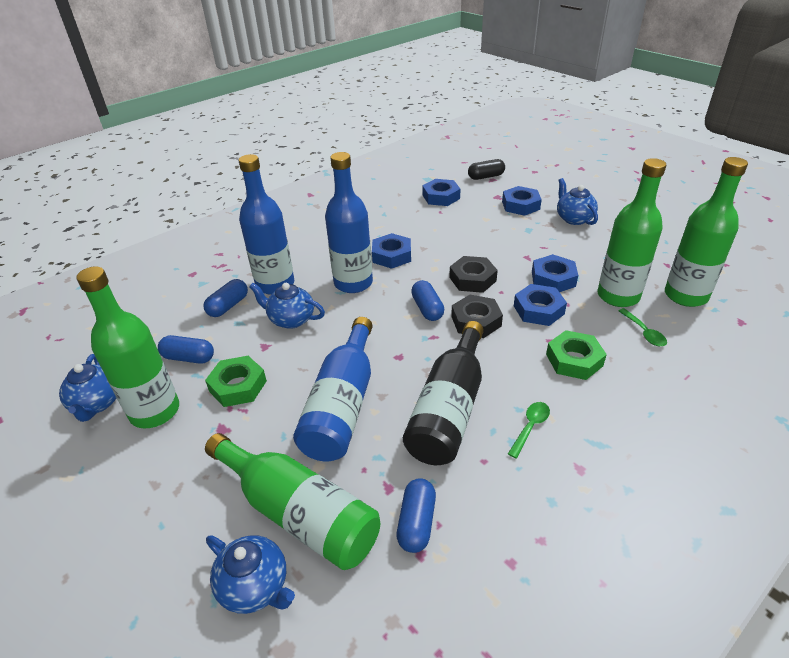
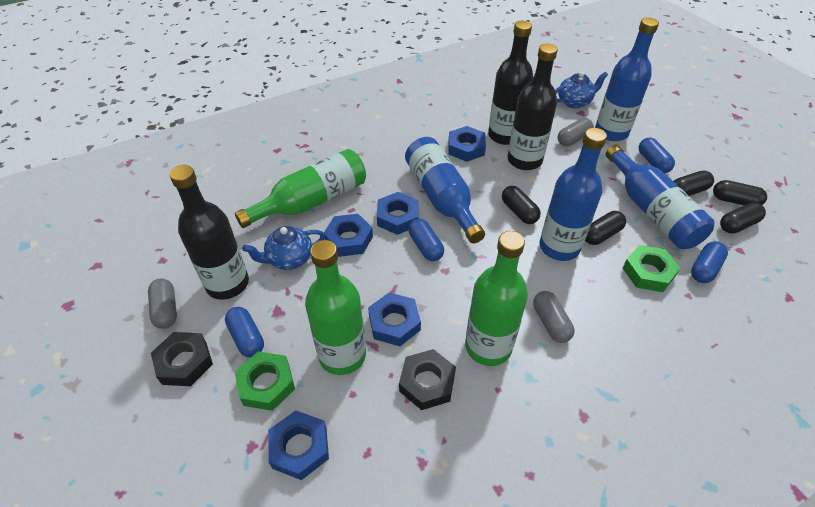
black bottle: [403,321,484,465] = 1 -> [169,165,249,300] [488,21,534,145] [507,44,558,170] = 3
black capsule: [468,159,505,180] = 1 -> [502,186,541,224] [585,211,626,245] [673,170,714,196] [713,180,767,205] [720,202,766,233] = 5
blue bottle: [238,154,294,295] [293,317,373,461] [325,152,373,293] = 3 -> [405,137,485,243] [540,128,607,261] [595,17,659,141] [606,145,715,249] = 4
blue teapot: [59,354,116,422] [206,535,295,614] [249,283,325,329] [557,178,598,225] = 4 -> [243,226,325,270] [555,71,608,109] = 2
green bottle: [76,266,179,428] [205,433,380,570] [597,158,666,307] [665,157,748,307] = 4 -> [235,149,366,228] [305,240,366,375] [465,231,528,366] = 3
green spoon: [508,402,550,459] [618,308,667,346] = 2 -> none = 0
grey capsule: none = 0 -> [148,278,177,329] [533,291,574,343] [558,118,594,146] = 3

